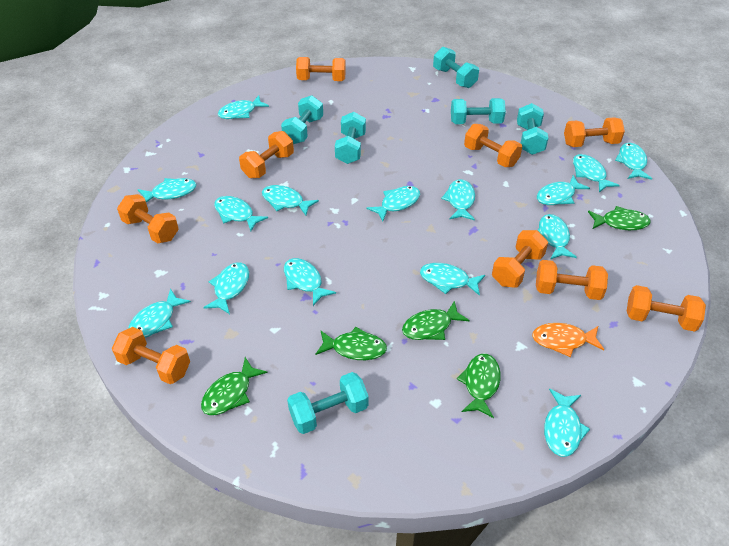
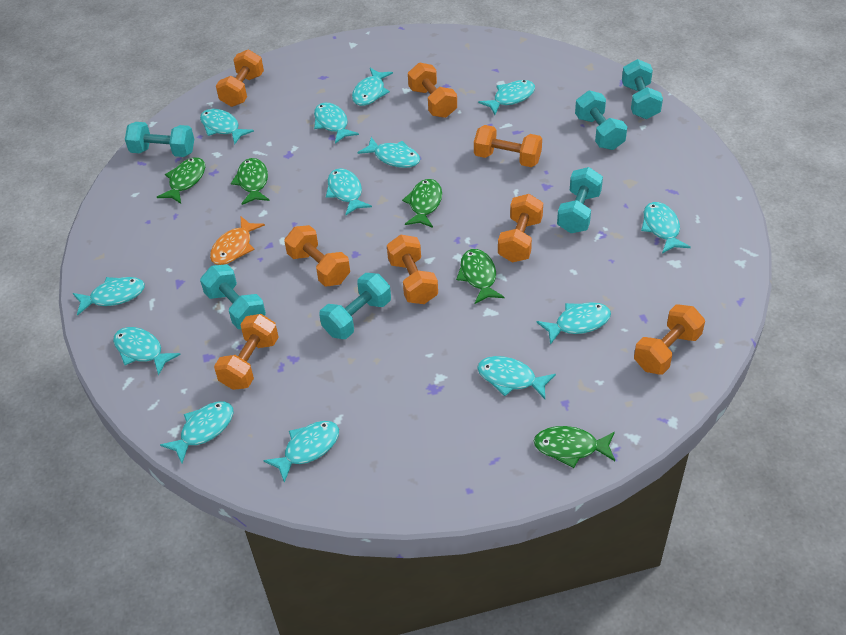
orange dumbbell: [112,327,190,384] [117,194,179,243] [239,131,294,178] [296,57,346,81] [464,124,522,167] [492,230,548,288] [536,260,608,300] [564,117,625,147] [627,285,706,332] = 9 -> [214,314,279,390] [216,50,264,107] [284,225,350,287] [387,235,438,304] [408,62,457,118] [474,125,542,167] [498,194,543,262] [634,304,705,375] = 8
turquoise fish: [128,289,191,338] [138,178,196,202] [203,262,249,314] [214,196,268,231] [218,96,269,119] [262,185,319,215] [284,258,336,306] [366,186,420,222] [420,263,485,296] [441,179,475,221] [537,175,590,205] [538,214,577,259] [544,388,590,457] [573,154,620,192] [615,143,652,180] = 15 -> [73,277,145,316] [113,327,181,376] [160,402,233,463] [200,109,254,145] [263,421,339,483] [314,102,359,144] [326,168,372,215] [352,68,393,106] [357,137,420,168] [477,356,556,399] [478,80,535,115] [536,302,611,345] [641,202,691,253] = 13

